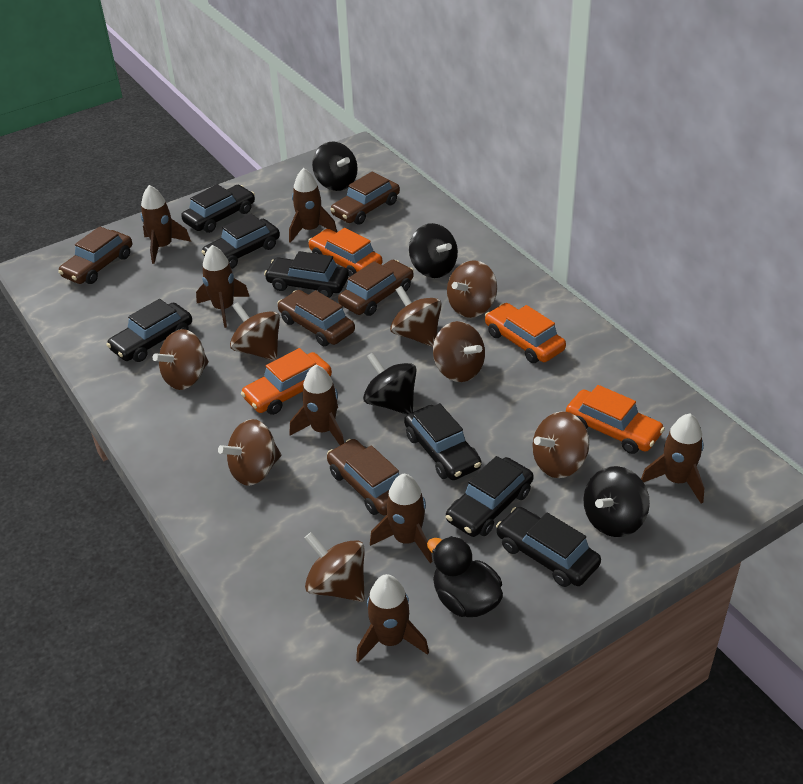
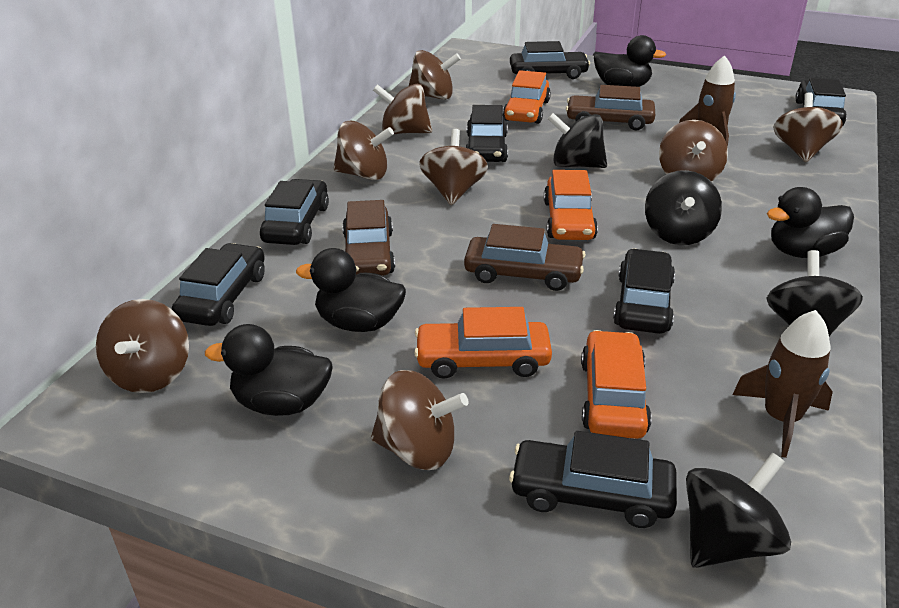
black duck: [427,536,503,617] = 1 -> [205,324,333,416] [296,248,406,332] [594,35,666,87] [767,187,854,258] = 4
brown car: [58,226,132,284] [277,290,355,346] [327,439,399,515] [330,172,400,225] [338,260,414,316] = 5 -> [342,200,395,276] [464,224,586,291] [566,85,655,130] = 3
brown rocket: [141,185,191,264] [196,245,250,328] [289,168,337,243] [289,365,344,445] [356,574,429,663] [370,474,433,563] [641,414,704,504] = 7 -> [679,55,736,148] [732,310,833,458] = 2

